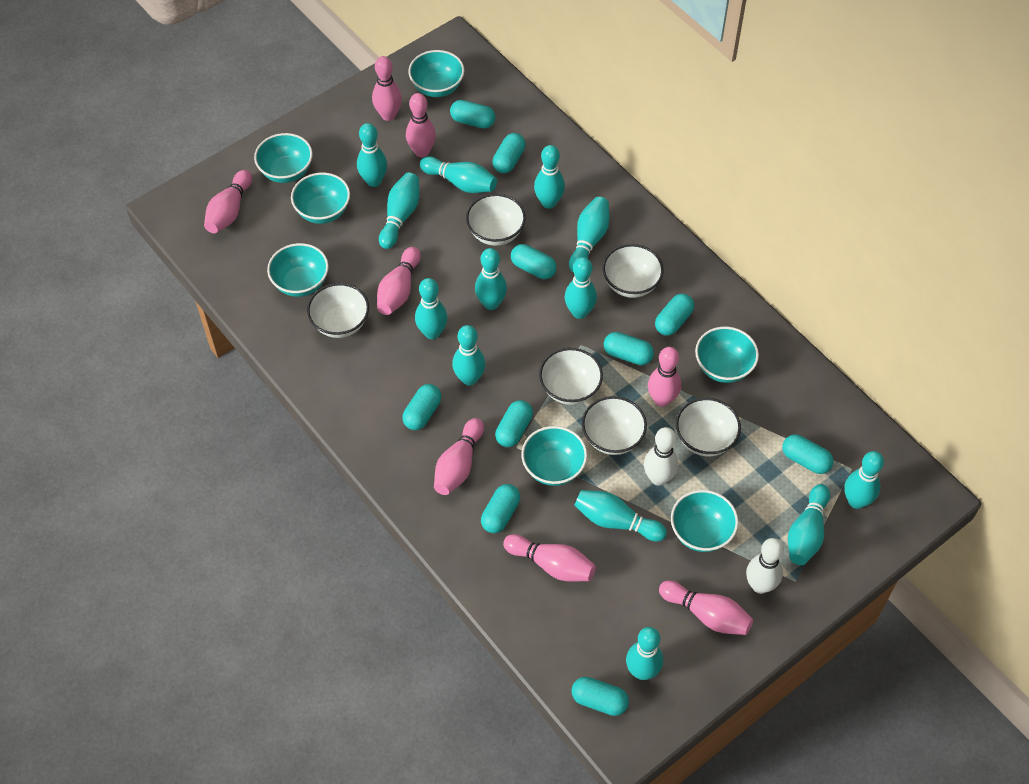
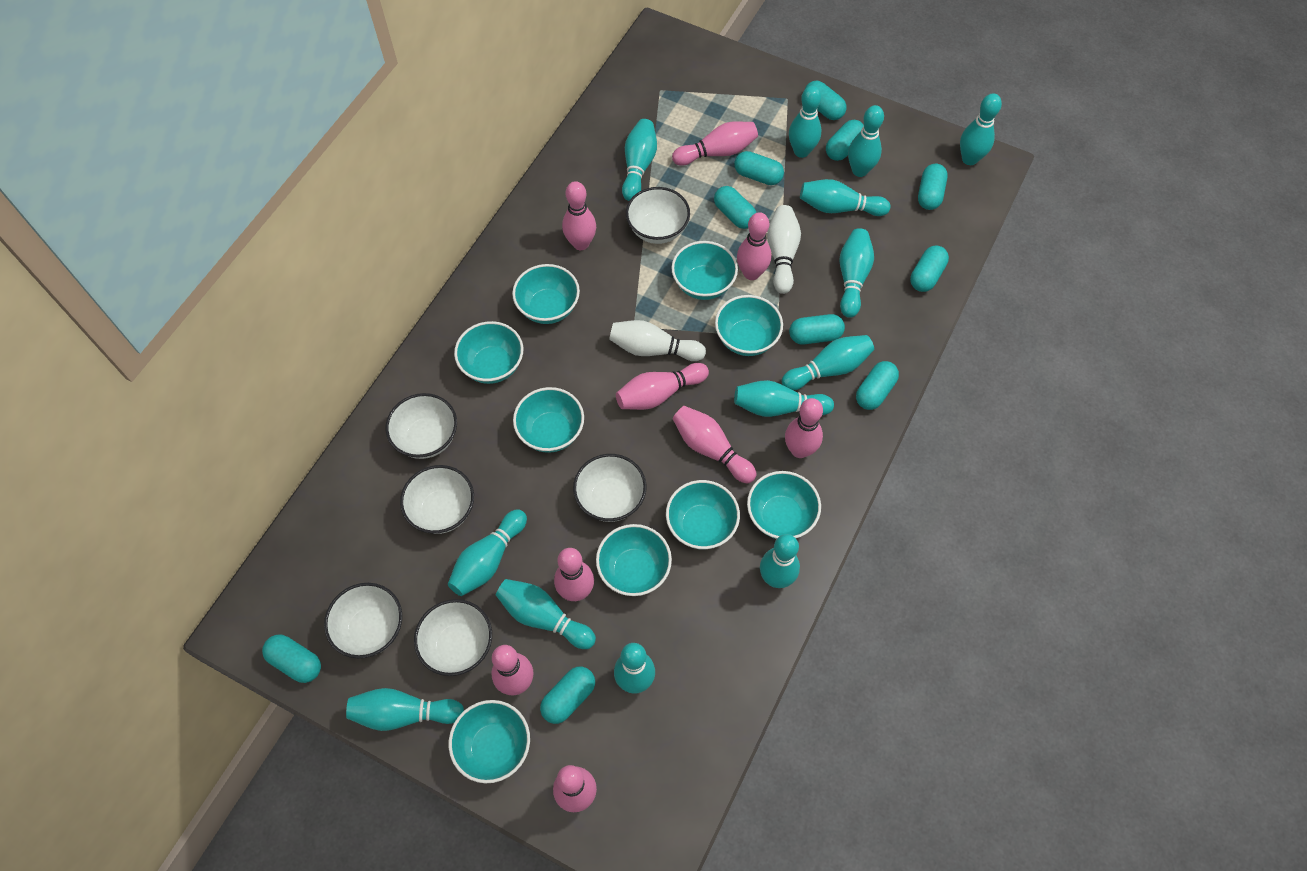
pink bowling pin: [204,170,252,233] [372,56,402,121] [377,247,421,315] [406,93,436,157] [434,418,484,495] [503,534,596,582] [648,347,681,407] [659,581,753,635] = 8 -> [491,645,533,696] [553,765,597,812] [554,548,594,601] [562,181,596,250] [616,363,709,410] [672,121,758,166] [672,406,757,483] [737,212,771,280] [785,398,823,458] = 9
turquoise bowl: [254,133,313,183] [267,243,329,297] [291,172,350,224] [408,50,464,97] [521,426,587,486] [671,490,738,552] [695,327,759,383] = 7 -> [449,700,530,784] [454,321,523,384] [512,264,580,324] [513,387,584,453] [596,524,672,596] [666,480,740,550] [671,241,738,300] [715,295,783,356] [747,471,821,539] = 9

